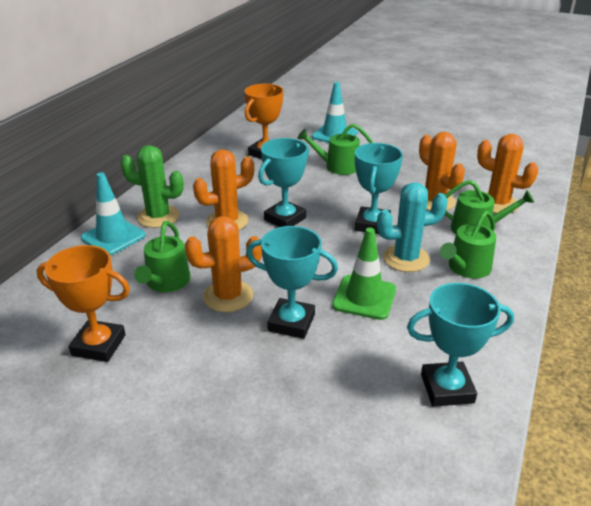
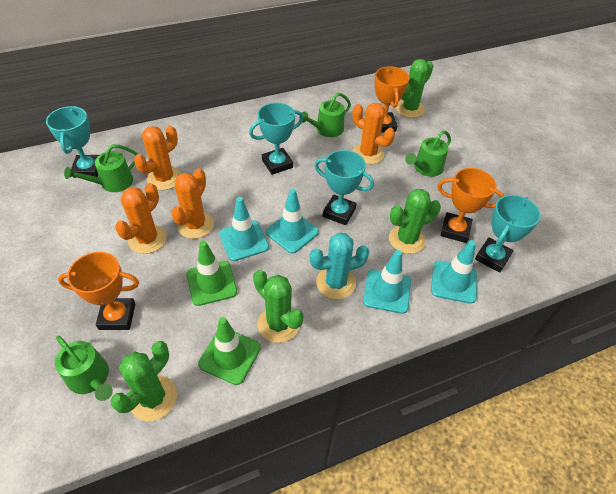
green cactus: [120,145,184,228] = 1 -> [110,341,177,421] [253,270,304,343] [389,189,441,254] [396,59,433,118] = 4
green traffic cone: [332,228,396,320] = 1 -> [186,241,237,306] [198,317,261,385] = 2
orange trophy: [37,245,130,362] [244,84,283,159] = 2 -> [58,252,139,330] [374,66,410,133] [438,168,504,243] = 3
turquoise traffic cone: [81,172,146,255] [312,82,358,143] = 2 -> [219,197,269,261] [266,188,319,254] [363,250,411,314] [431,240,477,304] = 4

